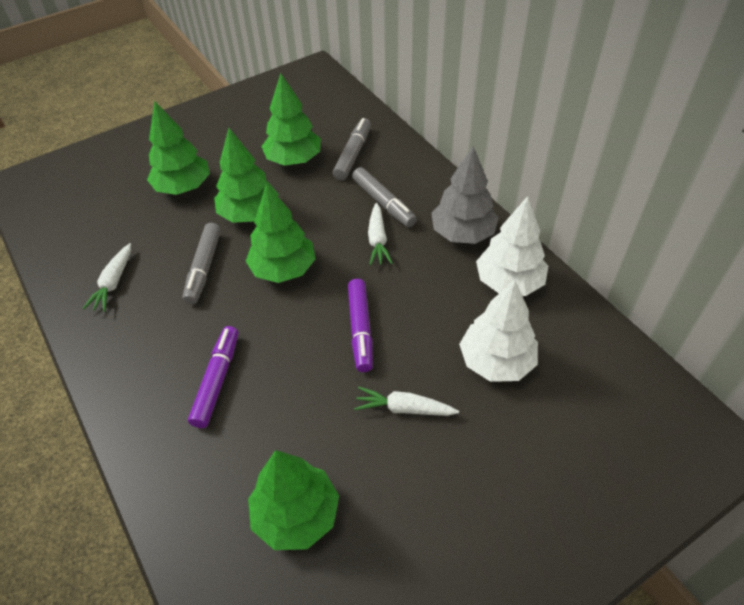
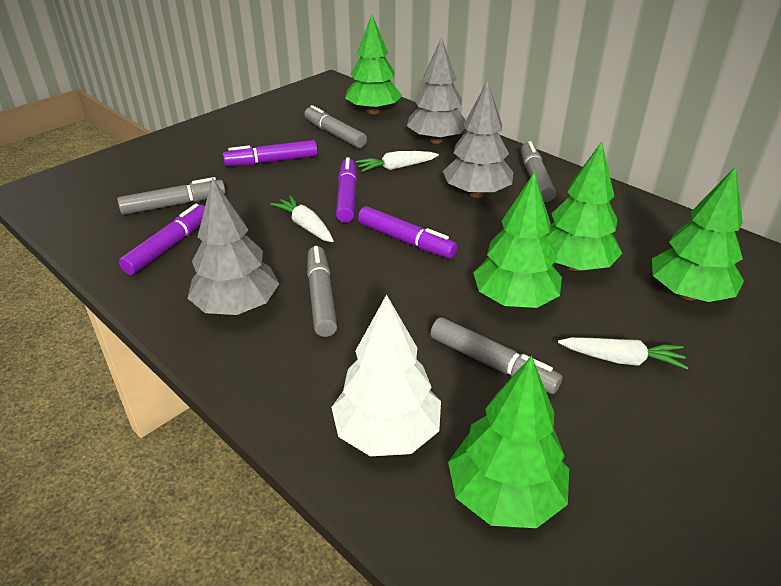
grey marker: [182,223,221,305] [333,118,371,180] [352,167,417,227] = 3 -> [117,177,225,215] [304,105,367,148] [307,246,337,337] [430,317,562,394] [521,141,556,202] = 5
grey tree: [431,146,499,244] = 1 -> [187,178,279,315] [407,37,466,144] [443,80,513,198] = 3
purple marker: [188,326,238,428] [348,279,373,372] = 2 -> [119,204,205,275] [223,140,318,166] [336,157,357,223] [358,206,458,258] = 4
white tree: [459,280,538,382] [476,196,548,296] = 2 -> [331,294,441,456] = 1

